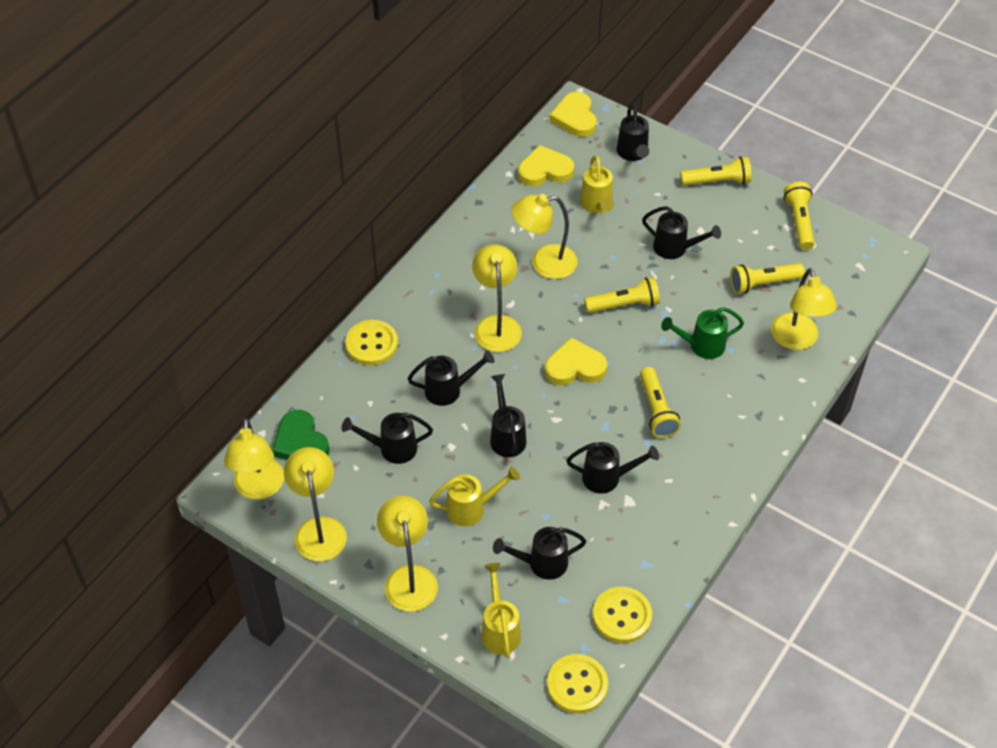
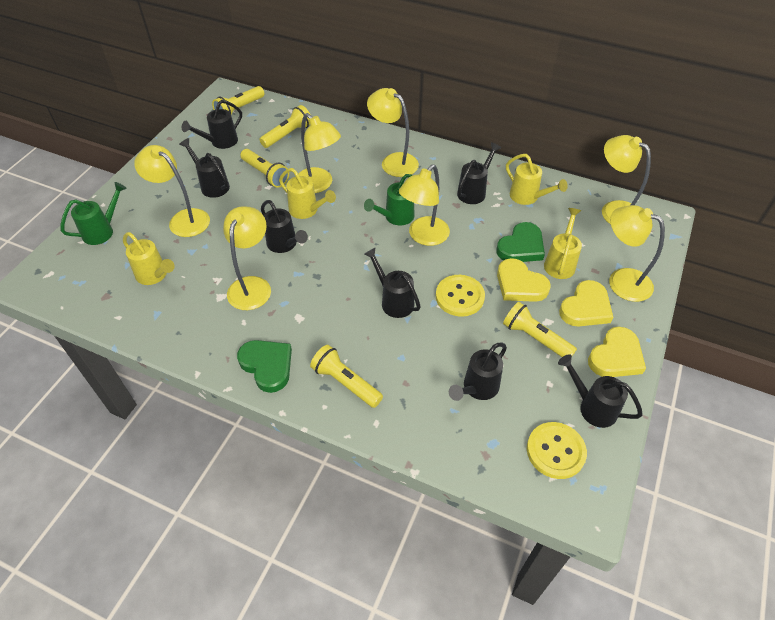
green heart: [272,410,329,460] = 1 -> [237,340,292,393] [496,222,545,262] = 2
green watering can: [661,307,744,359] = 1 -> [61,182,127,245] [364,174,415,225] = 2
yellow button: [345,320,398,365] [547,654,608,714] [593,587,652,643] = 3 -> [436,275,485,317] [527,422,587,479] = 2
yellow lamp: [224,418,284,499] [284,447,347,562] [377,496,438,612] [472,244,522,352] [511,194,578,279] [771,268,837,350] = 6 -> [134,145,210,237] [223,206,271,310] [298,113,341,193] [367,88,419,177] [399,165,450,246] [602,135,651,224] [609,205,665,302] = 7
yellow watering can: [429,467,520,526] [481,563,521,658] [580,156,614,213] = 3 -> [123,232,175,285] [279,168,336,219] [506,154,568,205] [544,208,582,279] = 4

